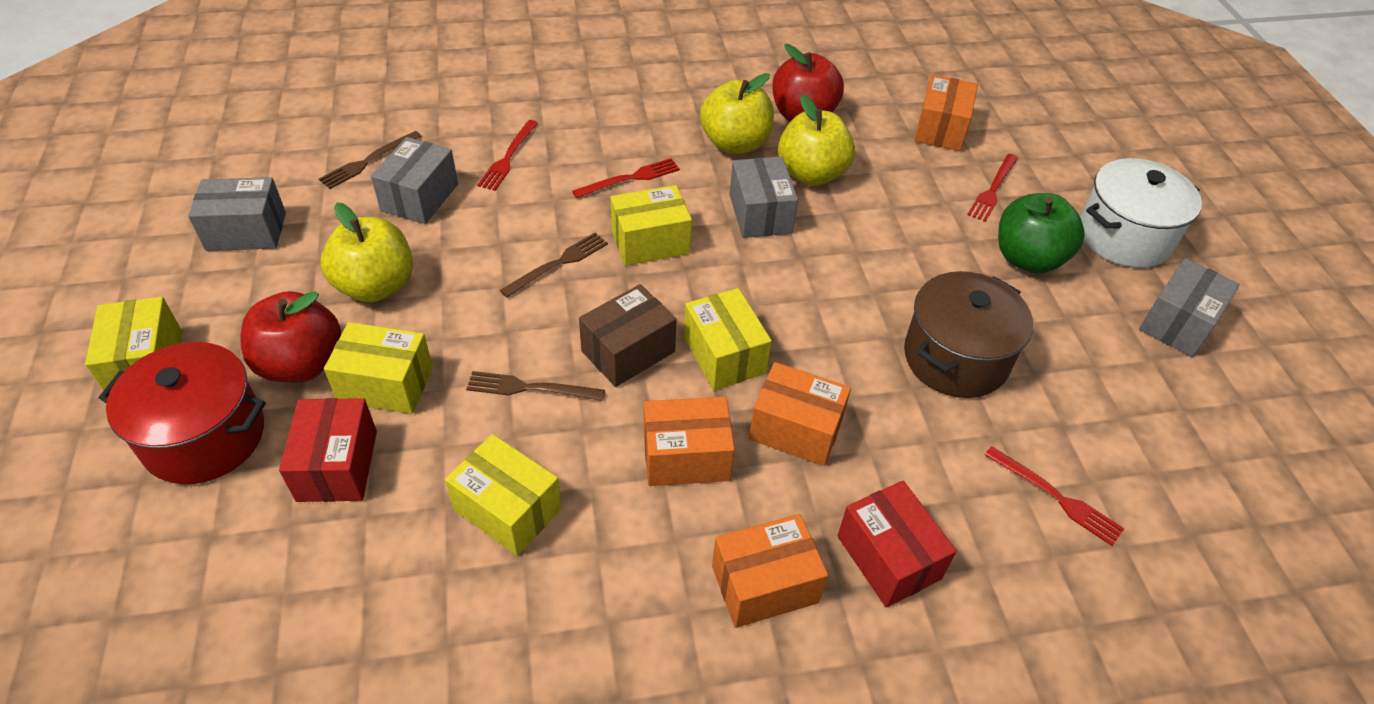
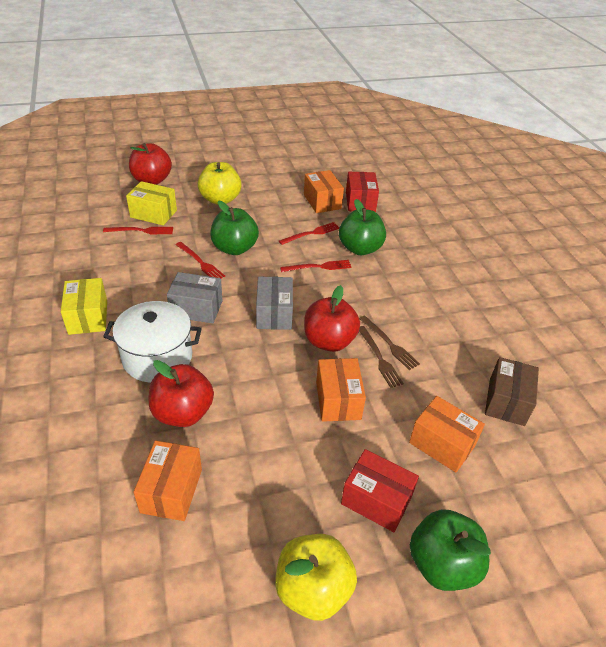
brown fork: [319,131,422,189] [466,371,605,401] [500,233,608,298] = 3 -> [359,315,420,370] [359,326,404,388] = 2
brown pot: [904,271,1033,398] = 1 -> none = 0
green apple: [998,193,1085,274] = 1 -> [210,201,259,255] [339,199,386,255] [410,509,491,591] = 3
grey box: [188,177,286,251] [371,137,458,224] [730,156,798,238] [1139,258,1240,357] = 4 -> [167,272,222,323] [256,277,293,330] = 2
red apple: [241,291,341,382] [772,44,844,122] = 2 -> [129,143,172,185] [148,360,214,427] [304,285,360,352] = 3
red pot: [99,342,266,484] = 1 -> none = 0
yellow apple: [321,203,413,302] [700,73,774,154] [778,94,855,186] = 3 -> [198,162,242,205] [275,534,357,621] = 2
yellow box: [85,297,182,391] [324,322,433,414] [445,434,562,556] [611,185,692,266] [684,288,772,390] = 5 -> [61,278,107,335] [126,181,177,225] = 2

